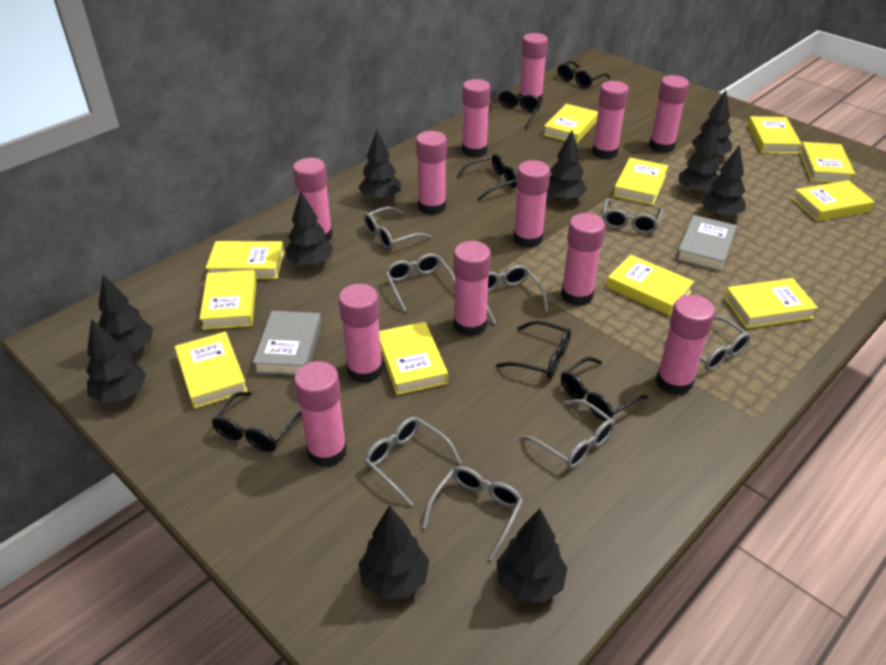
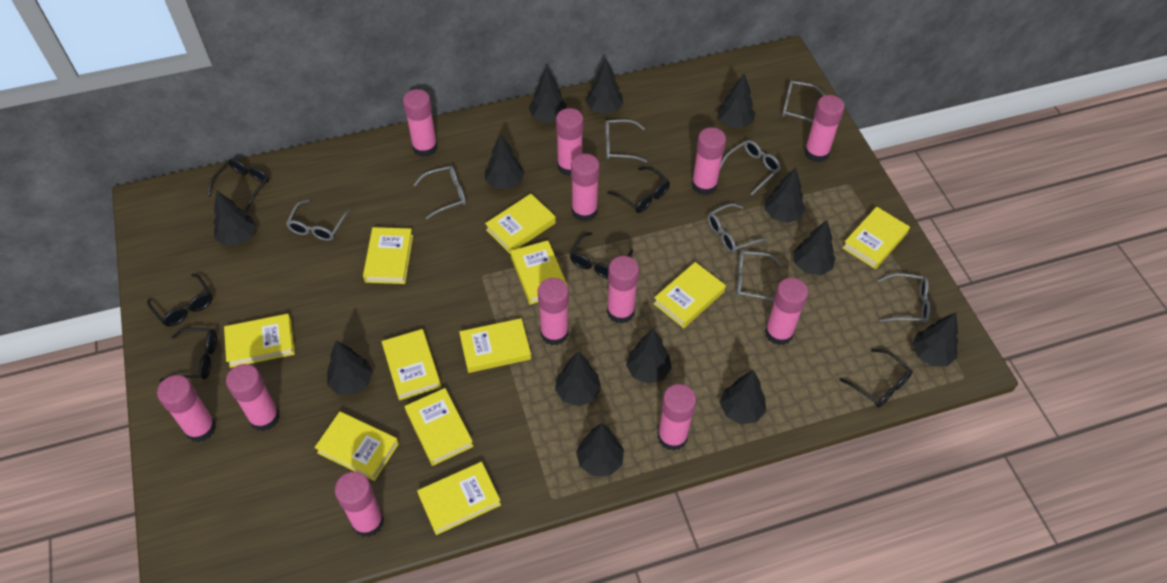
black tree: [86,319,146,403] [98,274,153,354] [286,191,333,267] [358,130,401,201] [359,505,429,599] [496,509,567,603] [547,130,587,202] [679,123,720,195] [691,90,732,155] [701,145,746,218] = 10 -> [213,191,256,246] [327,341,373,395] [485,134,525,190] [529,68,567,122] [555,351,601,406] [576,423,624,476] [586,59,623,114] [626,329,672,384] [717,74,755,128] [720,370,766,424] [765,167,805,223] [793,220,835,275] [912,312,958,366] = 13
grey book: [253,311,322,376] [676,215,737,272] = 2 -> none = 0

